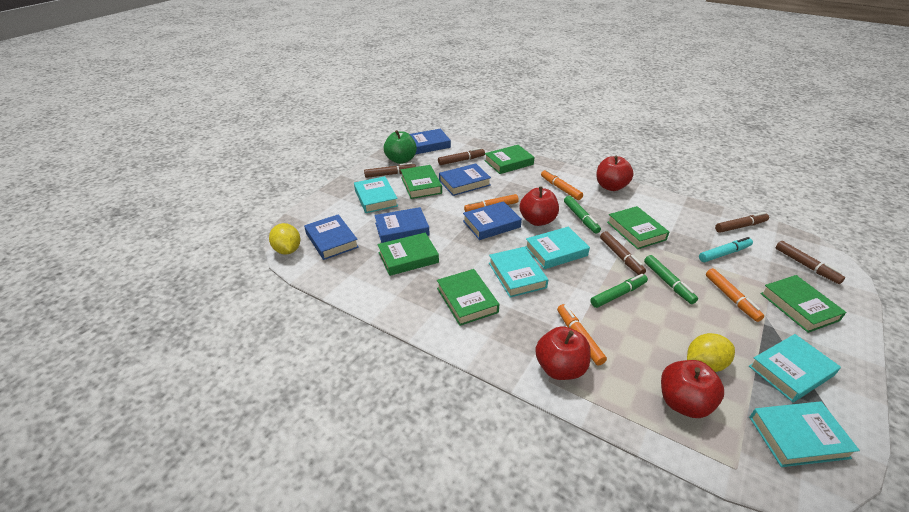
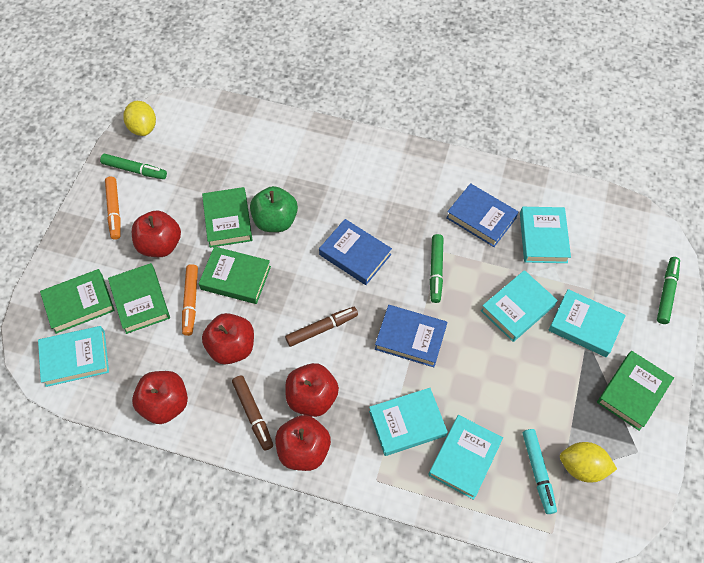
blue book: [304,214,359,260] [374,207,430,243] [409,129,451,154] [439,163,491,196] [463,201,522,240] = 5 -> [319,219,392,285] [375,305,448,367] [446,183,518,247] = 3
brown marker: [364,163,416,178] [438,148,485,165] [600,231,646,275] [715,212,769,233] [775,241,845,284] = 5 -> [232,376,273,451] [285,307,358,347] = 2
green book: [377,232,439,276] [400,165,442,199] [437,269,499,326] [485,145,534,174] [607,206,669,249] [760,275,846,333] = 6 -> [40,269,115,334] [108,263,170,334] [198,246,271,304] [202,187,253,248] [597,351,674,431] = 5
orange marker: [464,194,519,212] [541,170,583,200] [557,304,607,366] [706,268,764,322] = 4 -> [105,177,121,240] [182,264,198,336] = 2
red apple: [519,187,559,226] [535,326,591,380] [596,156,634,191] [661,360,724,418] = 4 -> [132,210,181,257] [132,371,188,424] [202,313,254,365] [275,415,331,471] [285,363,339,417] = 5
turquoise book: [354,176,398,213] [489,247,548,298] [525,226,590,269] [749,334,841,402] [749,402,860,467] = 5 -> [38,326,109,387] [369,388,448,456] [428,415,503,500] [481,270,557,342] [520,207,571,263] [548,289,626,357] = 6

